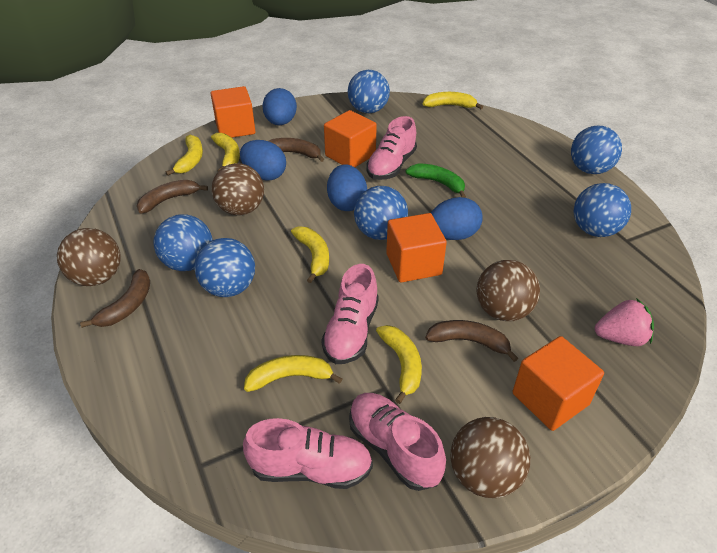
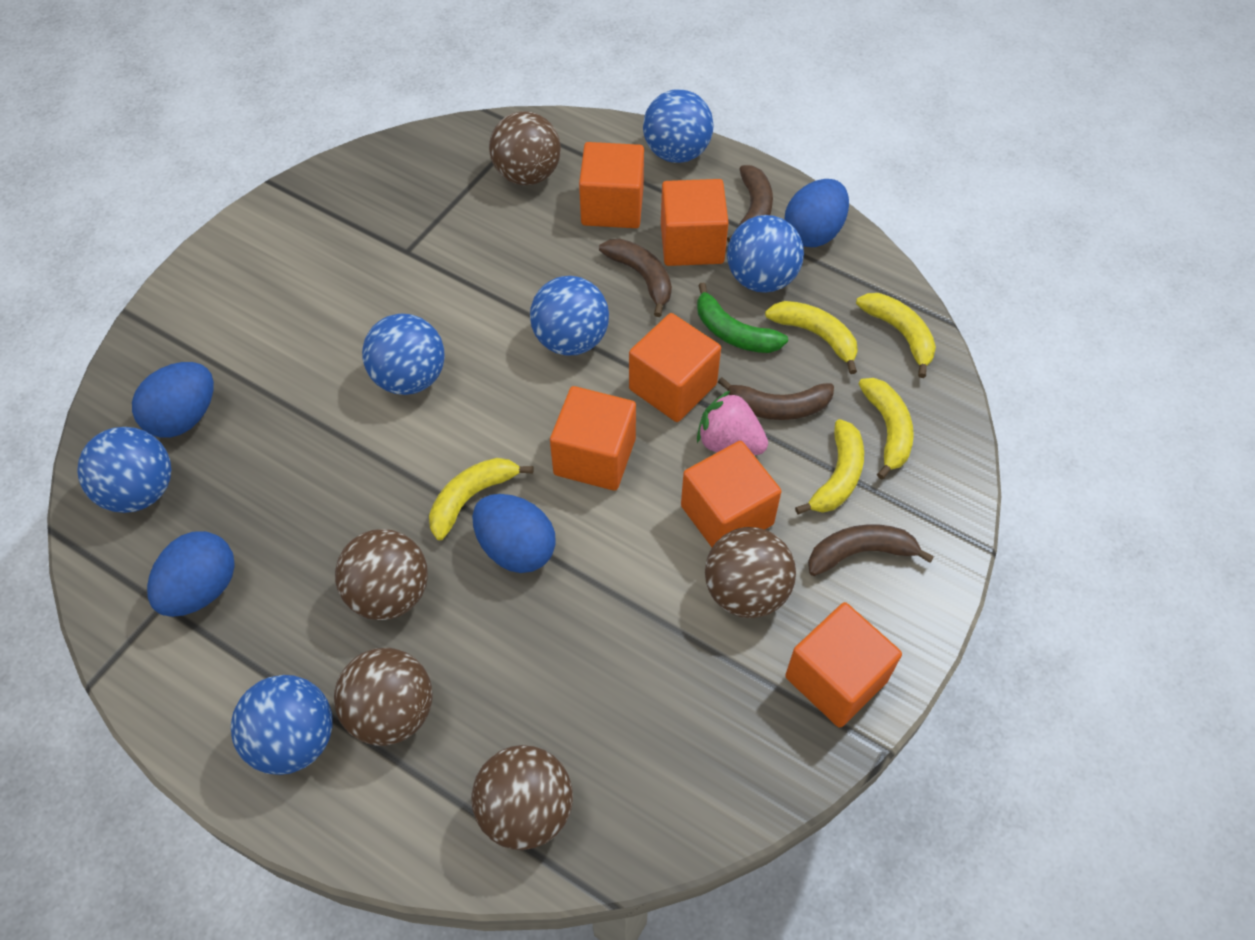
brown ball: [57,228,120,286] [211,163,264,215] [450,417,530,498] [477,260,540,321] = 4 -> [334,648,433,746] [335,529,428,620] [471,745,573,850] [489,111,561,185] [705,527,796,618] = 5
orange cube: [210,86,256,138] [324,110,377,167] [386,213,447,283] [513,336,604,431] = 4 -> [550,386,636,491] [579,142,644,228] [629,313,721,422] [661,179,729,266] [681,441,781,547] [785,602,902,728] = 6
pink shoe: [243,418,373,489] [321,264,379,364] [349,393,446,491] [367,116,417,180] = 4 -> none = 0
yellow banana: [165,135,203,176] [211,133,240,171] [244,355,342,392] [291,226,329,283] [376,325,422,404] [423,92,483,109] = 6 -> [429,458,533,540] [765,301,858,374] [795,419,864,514] [856,293,936,378] [858,378,914,480] = 5

